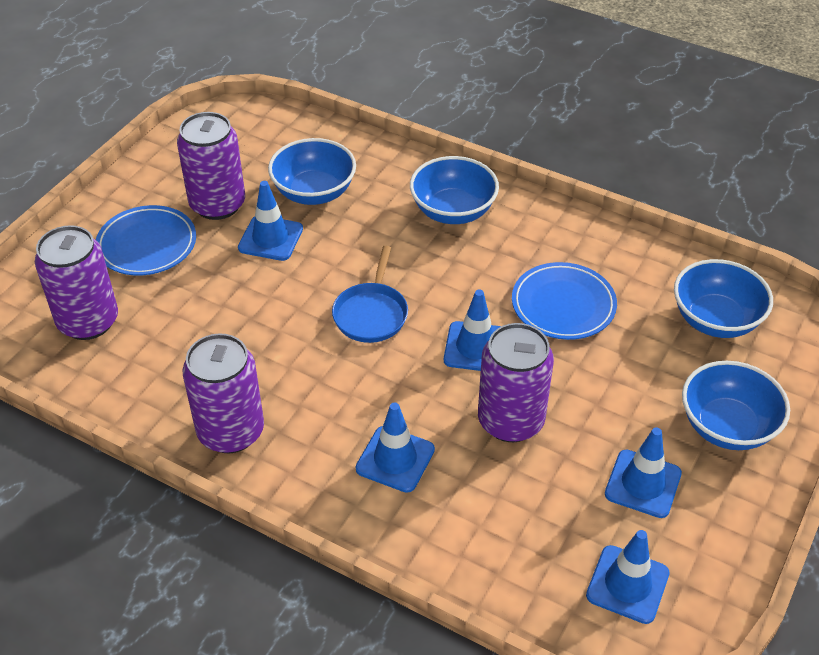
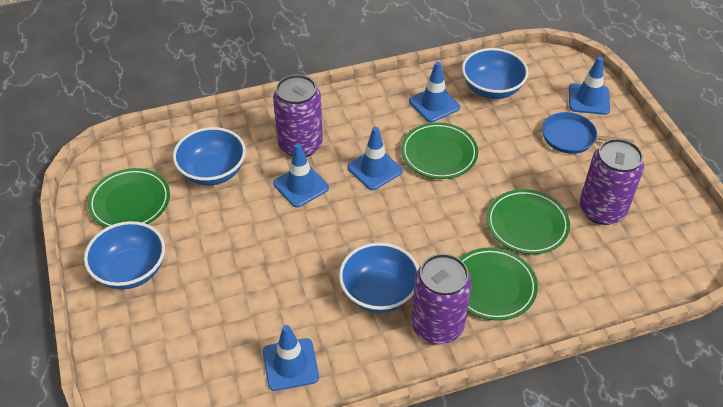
blue plate: [96,205,196,276] [512,262,617,340] = 2 -> none = 0
green plate: none = 0 -> [88,168,170,228] [401,122,478,179] [459,248,538,321] [487,189,570,254] = 4
purple can: [35,225,118,340] [177,112,245,220] [183,333,264,453] [478,323,554,442] = 4 -> [273,74,323,157] [411,254,472,344] [580,138,644,225] = 3

